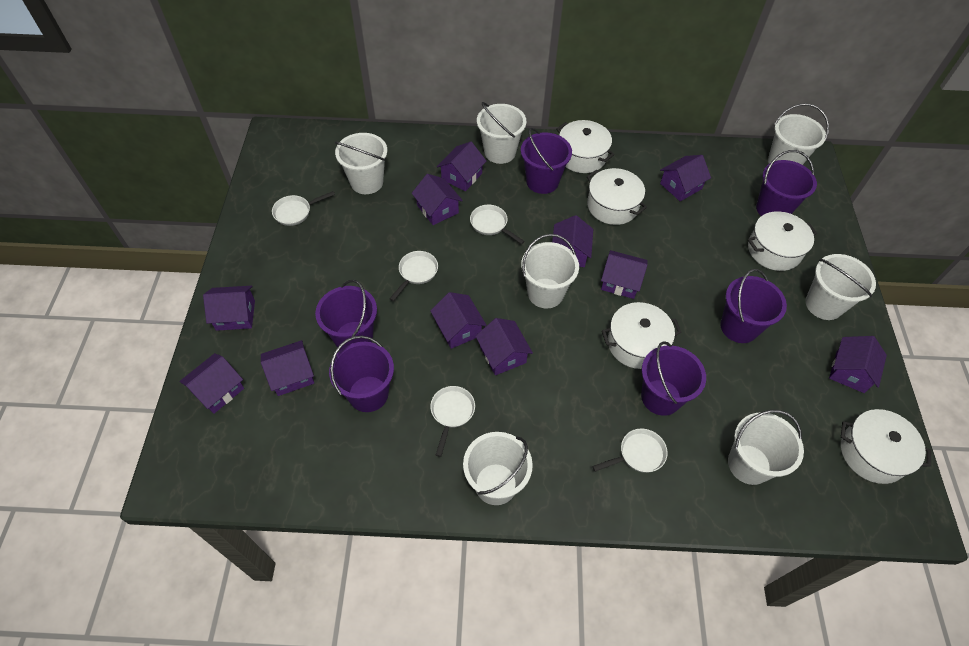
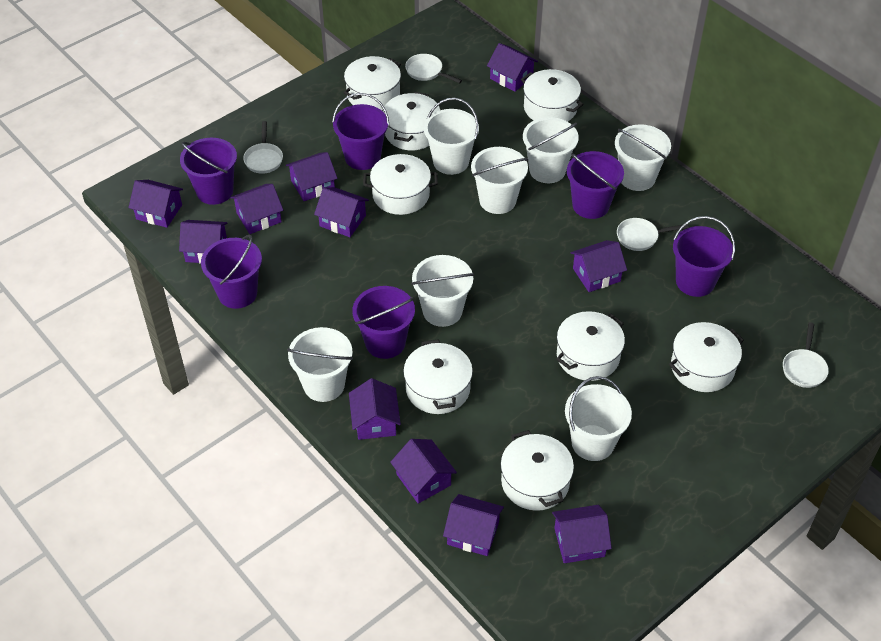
white pan: [272,191,335,226] [389,251,438,301] [430,386,475,457] [470,205,525,244] [592,428,668,473] = 5 -> [243,121,283,174] [405,54,462,83] [617,218,688,251] [783,322,829,388] = 4
white pot: [556,120,614,173] [587,168,647,225] [602,302,682,369] [748,212,817,271] [841,409,931,484] = 5 -> [344,56,401,110] [363,154,438,215] [383,92,440,150] [403,339,473,414] [500,430,574,511] [521,69,584,122] [556,311,625,381] [669,322,744,392] = 8

